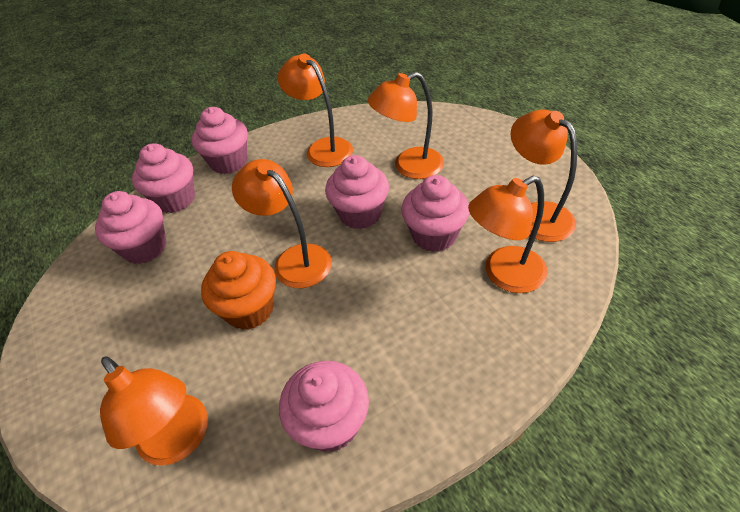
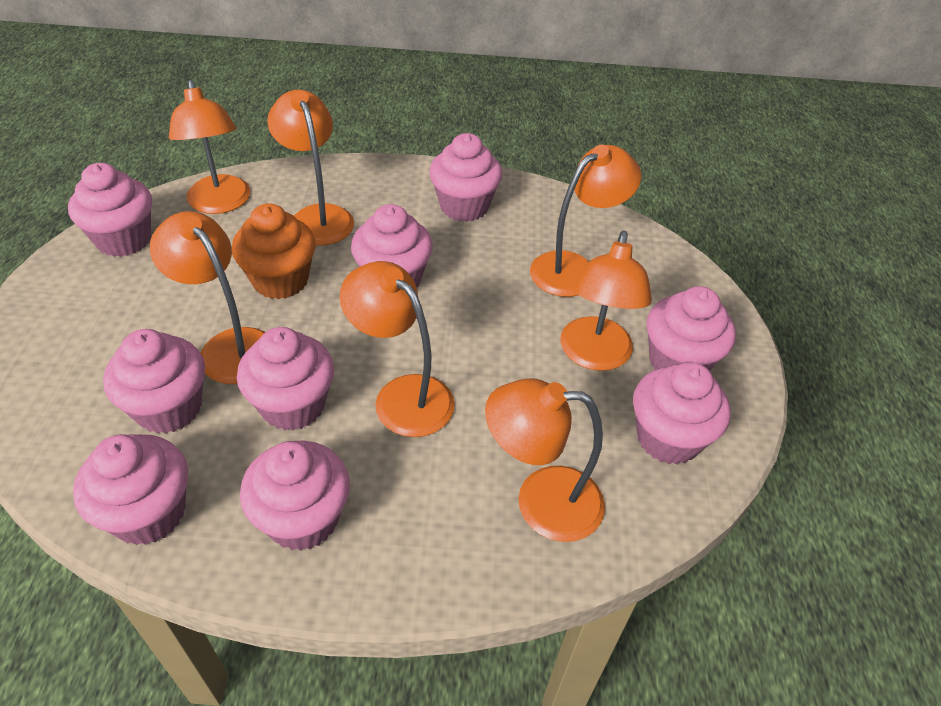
orange lamp: [100,356,208,466] [232,159,332,288] [278,53,353,167] [368,72,444,179] [468,176,548,293] [511,109,577,242] = 6 -> [150,211,265,384] [169,80,250,214] [267,90,354,246] [340,261,455,437] [485,378,605,542] [530,145,641,297] [561,231,652,371] = 7
pink cupcake: [95,191,167,264] [132,143,195,213] [192,107,248,174] [279,361,369,452] [325,155,389,229] [401,175,469,252] = 6 -> [68,163,152,257] [73,434,188,545] [103,329,205,434] [237,327,334,431] [240,440,350,551] [351,204,433,288] [429,133,502,222] [633,362,731,464] [646,286,736,371] = 9

